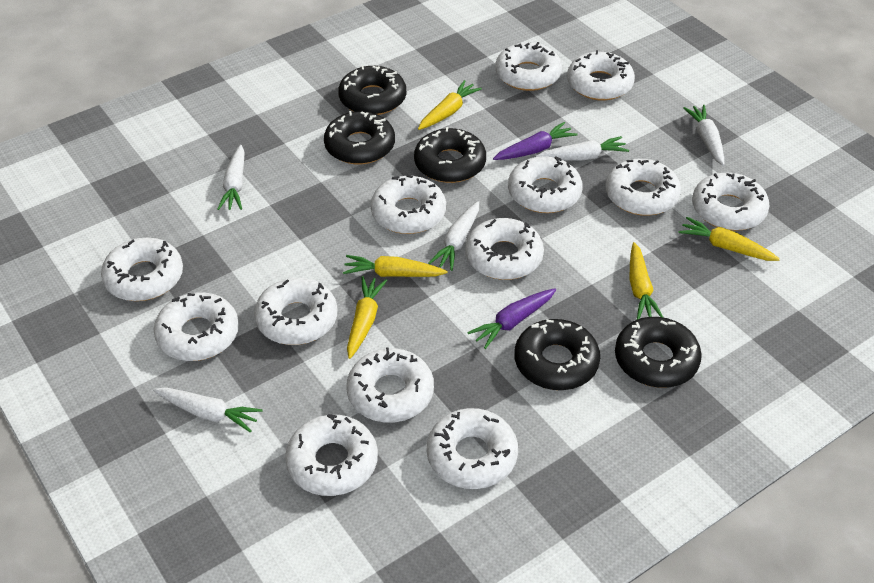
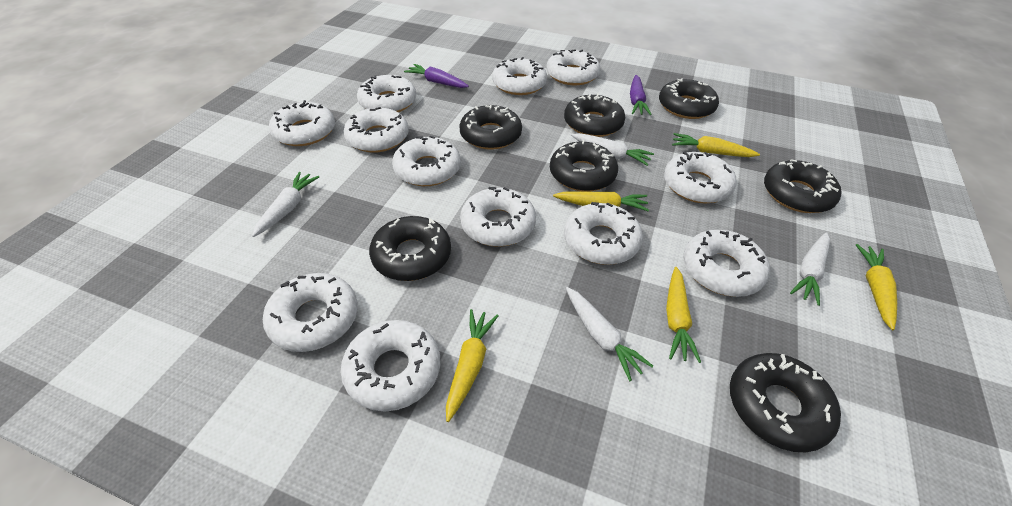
black donut: [324,111,395,164] [338,66,406,115] [414,127,486,183] [515,319,600,390] [615,317,702,388] = 5 -> [369,216,451,281] [459,105,522,150] [550,140,618,192] [564,93,625,137] [659,78,719,119] [730,353,841,452] [764,159,842,213] = 7
white carrot: [153,387,263,433] [217,145,245,210] [429,201,479,271] [535,136,629,161] [683,105,724,166] = 5 -> [252,172,319,237] [566,287,653,381] [571,133,654,166] [790,232,830,306] = 4
white donut: [101,238,183,301] [154,292,239,361] [254,278,337,345] [285,414,378,496] [346,347,434,423] [371,175,446,234] [427,408,518,489] [465,218,544,280] [496,42,562,91] [508,156,582,213] [567,50,635,101] [605,159,681,216] [692,173,769,231] = 13 -> [263,273,358,352] [269,100,335,146] [341,320,441,412] [343,107,409,153] [357,75,416,112] [392,135,461,186] [460,187,536,247] [492,57,547,95] [546,49,600,85] [564,202,643,265] [664,152,737,203] [683,230,770,297] = 12

